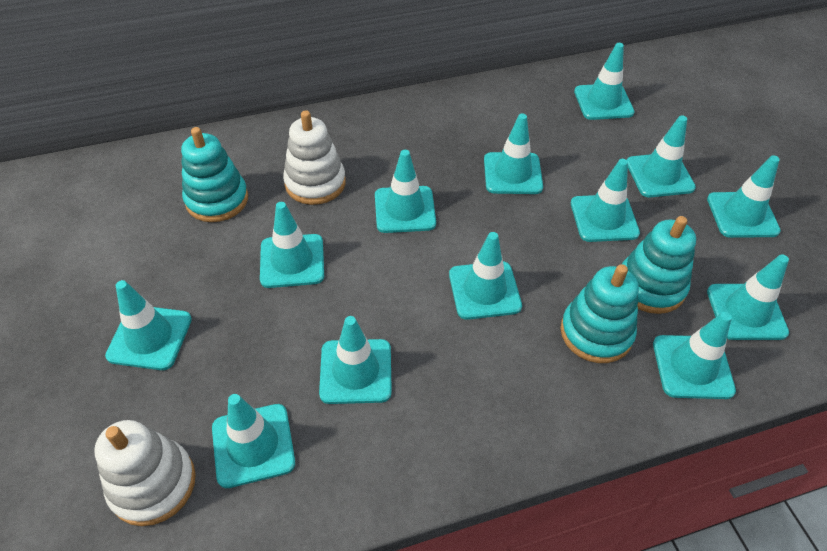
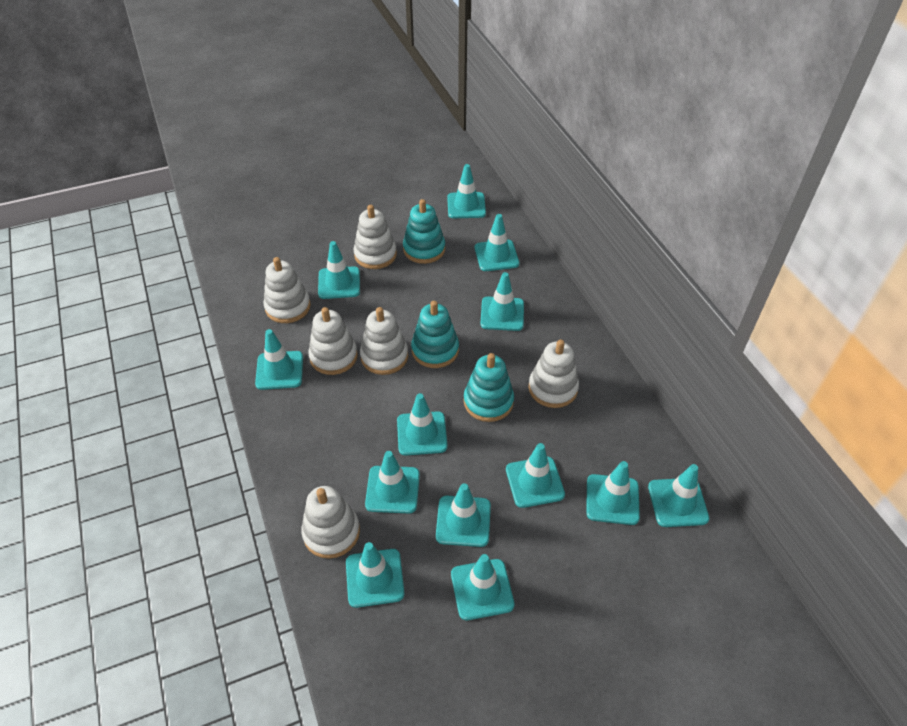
white stacking toy: [94,420,196,526] [283,110,346,205] = 2 -> [263,257,311,323] [301,486,360,559] [308,307,358,375] [354,205,397,269] [360,307,408,375] [529,339,579,408] = 6

